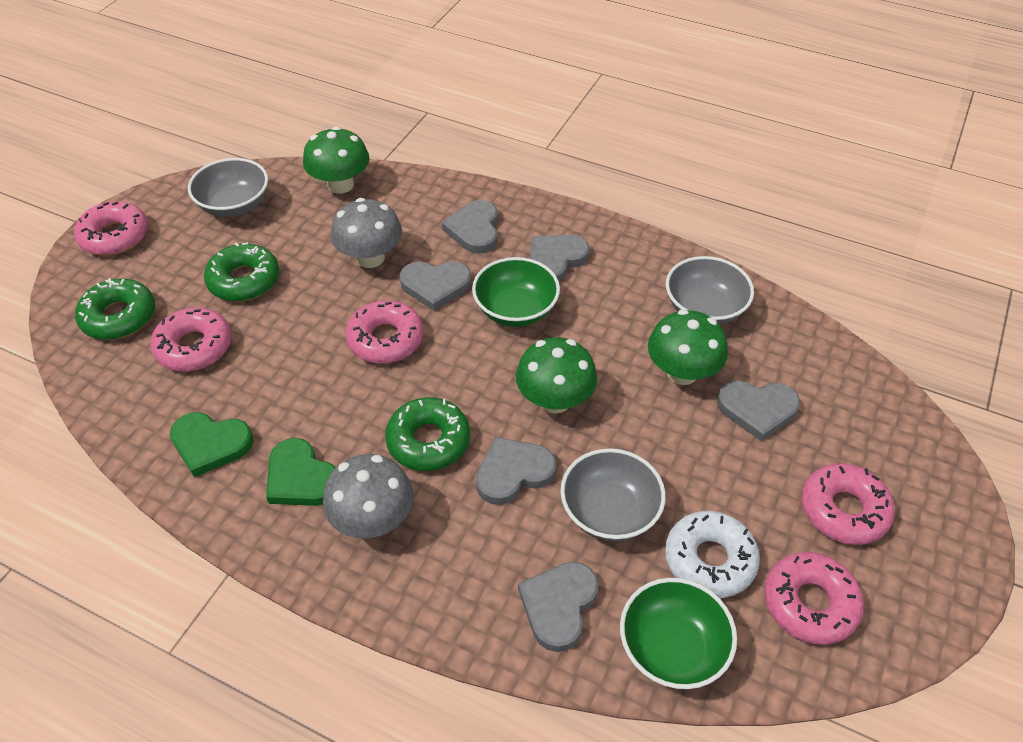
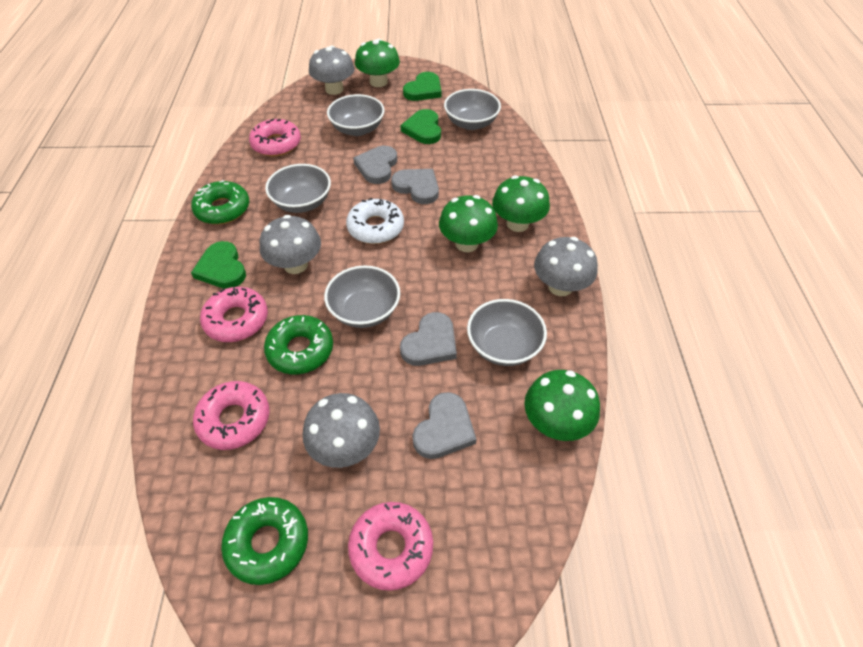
green bowl: [472,257,560,327] [620,578,737,689] = 2 -> none = 0
green heart: [170,412,254,477] [266,438,336,506] = 2 -> [191,241,246,289] [401,109,441,144] [403,72,441,101] = 3
green mushroom: [303,127,369,194] [516,337,597,413] [648,309,728,385] = 3 -> [355,39,400,87] [439,195,498,252] [492,175,550,232] [524,370,600,441] = 4
grey bowl: [188,158,268,217] [560,448,666,541] [666,256,754,325] = 3 -> [265,164,331,213] [324,265,400,328] [327,94,385,136] [444,89,501,130] [467,299,547,366] = 5
grey heart: [399,262,472,311] [442,200,498,254] [476,437,556,505] [518,562,599,652] [530,235,589,282] [717,380,800,441] = 6 -> [353,146,397,184] [391,169,439,204] [400,312,457,366] [412,392,477,459] = 4
grey mushroom: [323,454,413,538] [331,198,402,268] = 2 -> [260,215,321,274] [303,393,380,468] [309,46,354,95] [534,237,598,296] = 4
pink donut: [74,201,148,255] [151,308,231,372] [345,300,423,364] [764,552,864,645] [802,463,895,545] = 5 -> [193,381,270,450] [200,287,268,342] [249,119,301,156] [348,502,433,591] = 4

